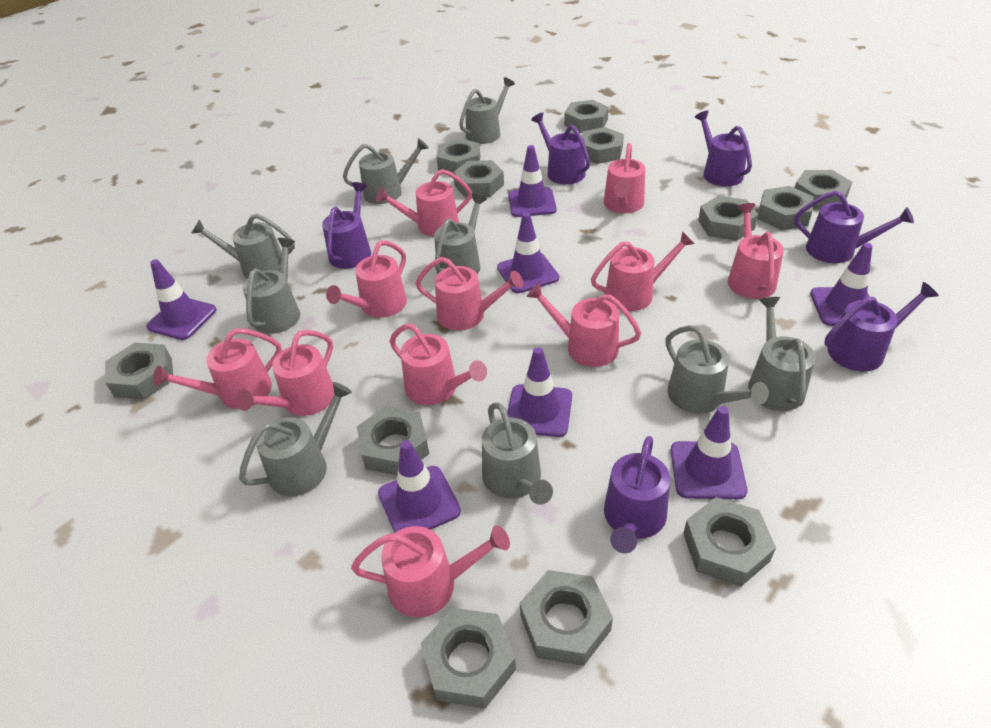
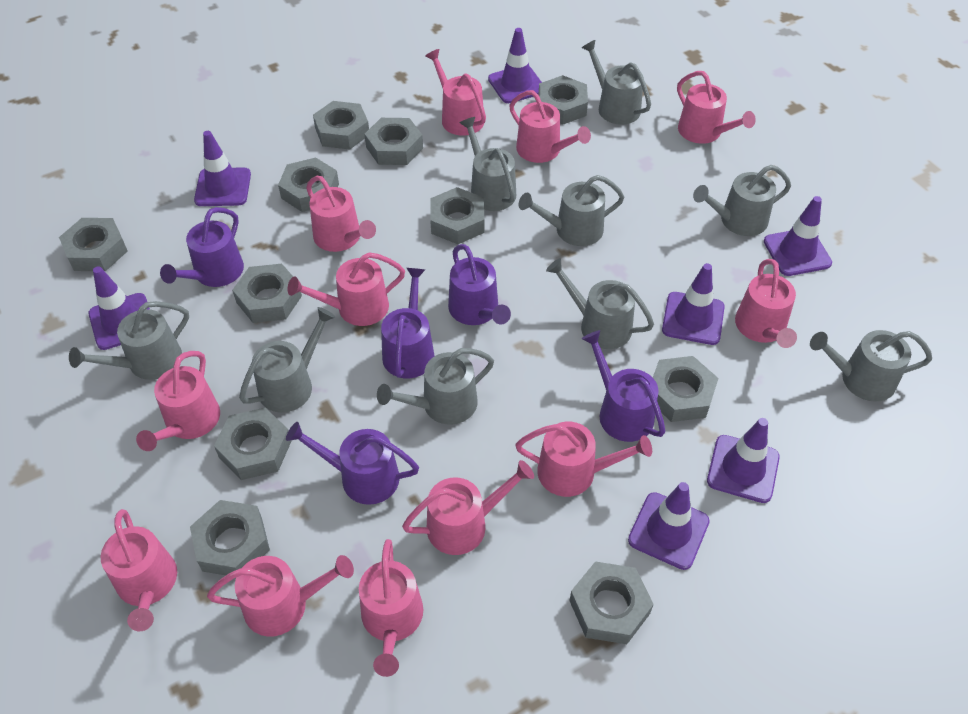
grey nut: [105,343,173,400] [357,406,429,475] [420,608,516,709] [436,138,480,173] [453,160,504,197] [520,570,613,666] [564,100,609,133] [581,127,624,164] [683,497,776,586] [698,196,758,241] [758,186,814,230] [795,170,852,209] = 12 -> [59,218,128,271] [190,500,270,575] [214,408,292,480] [232,264,302,323] [278,158,339,212] [313,101,369,150] [365,118,423,165] [430,187,484,244] [538,75,588,125] [569,561,654,644] [653,356,718,422] = 11
pink watering can: [153,328,282,409] [236,330,335,416] [326,240,407,318] [351,526,510,618] [376,169,472,237] [390,323,487,405] [415,257,523,331] [527,283,641,367] [591,231,695,311] [604,143,645,213] [728,203,784,299] = 11 -> [101,509,177,631] [136,351,220,451] [207,555,354,637] [287,253,405,326] [306,176,376,252] [359,539,423,677] [402,460,534,555] [425,49,486,136] [509,90,591,163] [515,422,652,497] [677,71,756,144] [735,259,797,348] = 12
purple watering can: [322,182,371,269] [531,112,590,184] [604,436,670,554] [695,110,752,186] [794,191,914,263] [824,282,939,372] = 6 -> [160,207,244,287] [286,422,419,505] [381,268,434,378] [448,244,511,325] [582,330,665,442] = 5

